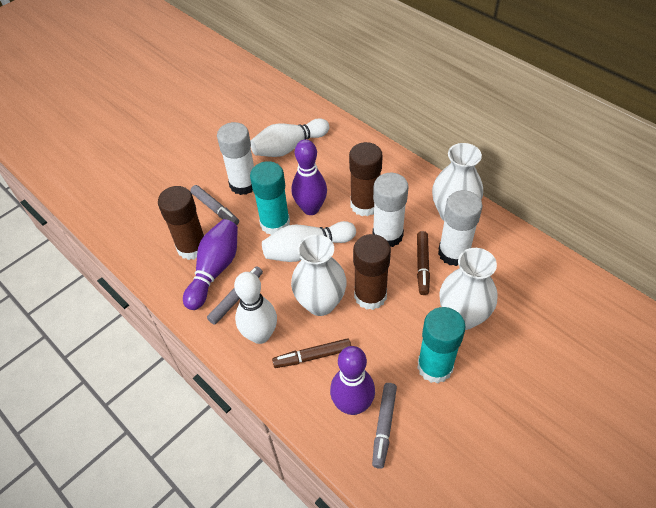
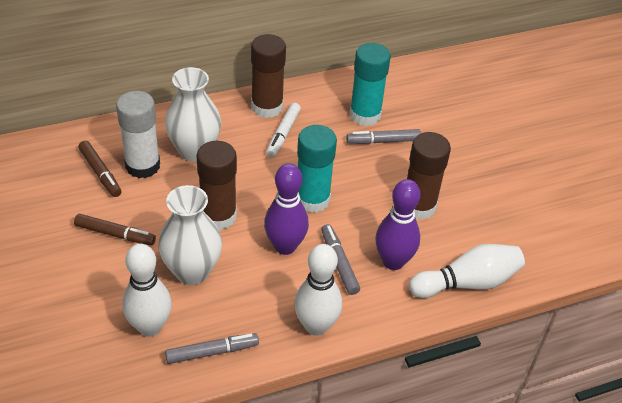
purple bowling pin: [183,219,238,310] [292,139,327,215] [330,346,375,415] = 3 -> [264,163,309,255] [375,179,420,270] = 2
white glue stick: [217,122,254,195] [373,173,409,247] [438,190,483,266] = 3 -> [116,91,160,178] = 1
white marker: none = 0 -> [266,103,301,157] = 1
white vase: [291,234,347,316] [432,143,483,221] [439,248,497,330] = 3 -> [158,185,222,285] [165,67,221,162] = 2

